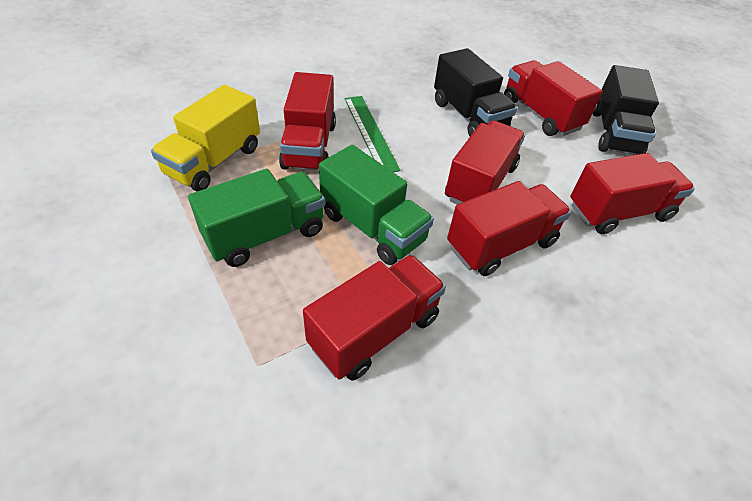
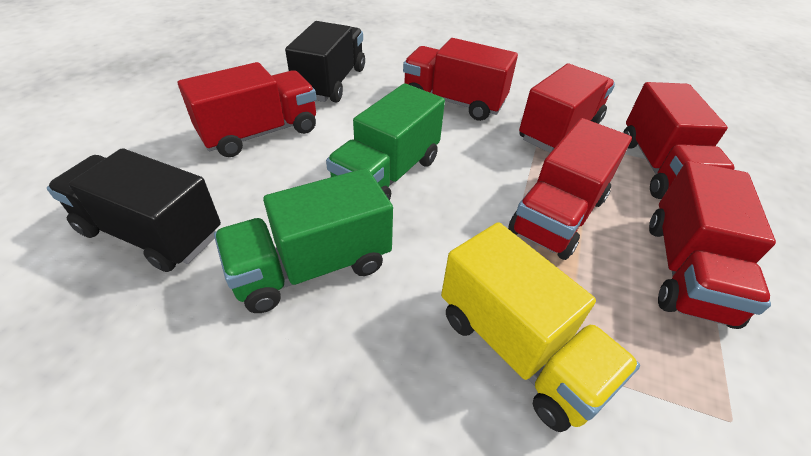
green ruler: [344,96,401,172] = 1 -> none = 0

